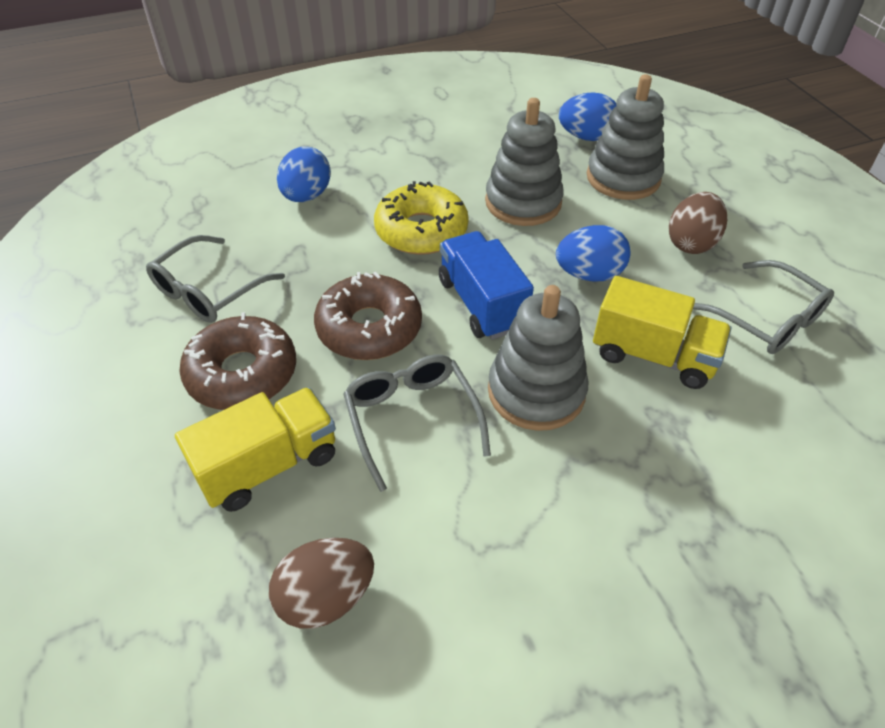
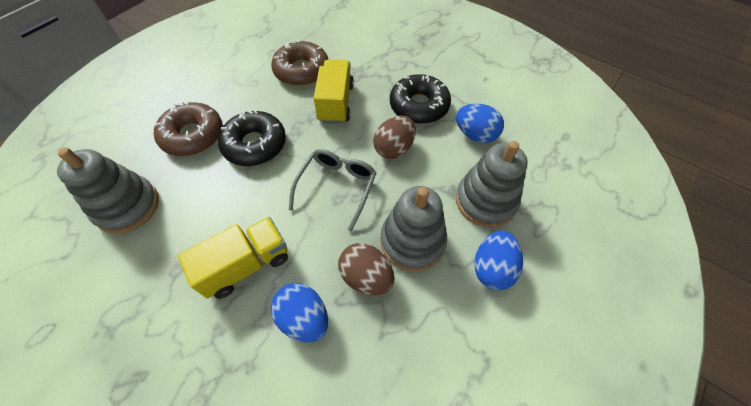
black donut: none = 0 -> [218,109,286,166] [390,74,451,124] = 2
blue truck: [439,231,534,339] = 1 -> none = 0
grey glasses: [146,235,285,323] [343,355,491,492] [693,260,834,354] = 3 -> [289,149,376,232] = 1
yellow donut: [374,181,469,255] = 1 -> none = 0

